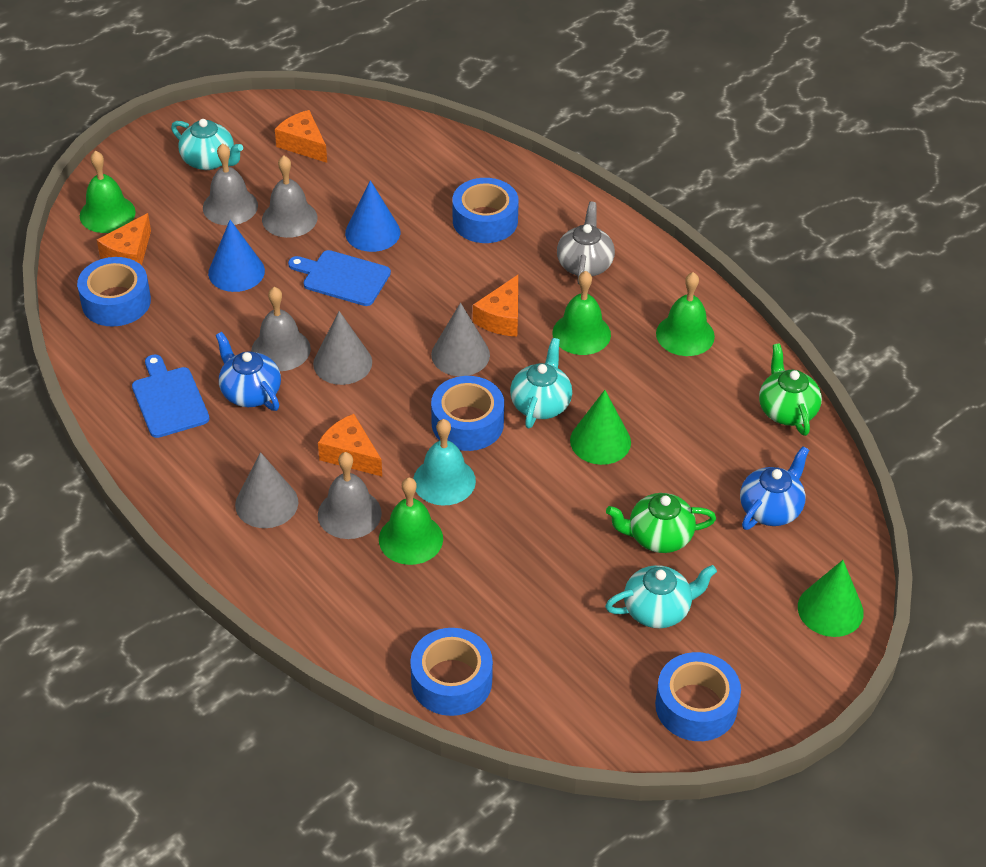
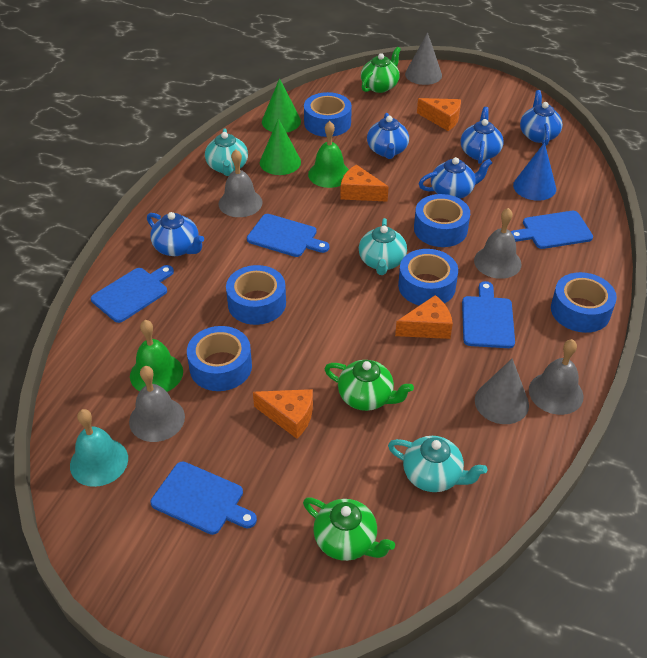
blue cone: [208,220,265,292] [345,180,400,252] = 2 -> [513,143,556,201] = 1
blue cutting board: [132,354,209,438] [288,250,391,306] = 2 -> [91,265,174,323] [151,462,257,535] [247,214,329,257] [462,281,515,348] [511,211,593,249] = 5
blue tape: [77,257,151,326] [410,628,493,716] [431,376,504,451] [453,178,519,243] [655,652,741,741] = 5 -> [187,326,252,391] [226,265,286,325] [304,92,352,137] [398,249,458,306] [414,194,470,247] [551,272,617,333] = 6
blue teapot: [216,332,281,411] [740,446,809,530] = 2 -> [147,212,204,256] [367,113,409,159] [419,157,492,199] [461,107,504,164] [520,90,563,146] = 5
green bell: [80,151,136,233] [379,477,443,565] [552,271,611,355] [656,272,715,356] = 4 -> [130,320,183,392] [308,121,349,188] = 2
green teapot: [606,493,716,553] [759,343,822,436] = 2 -> [303,498,395,561] [324,360,414,411] [361,47,401,93] = 3
grey cone: [235,452,298,528] [313,311,372,385] [431,303,490,376] = 3 -> [405,32,442,85] [475,358,529,424] = 2
grey teapot: [557,202,615,284] = 1 -> none = 0

